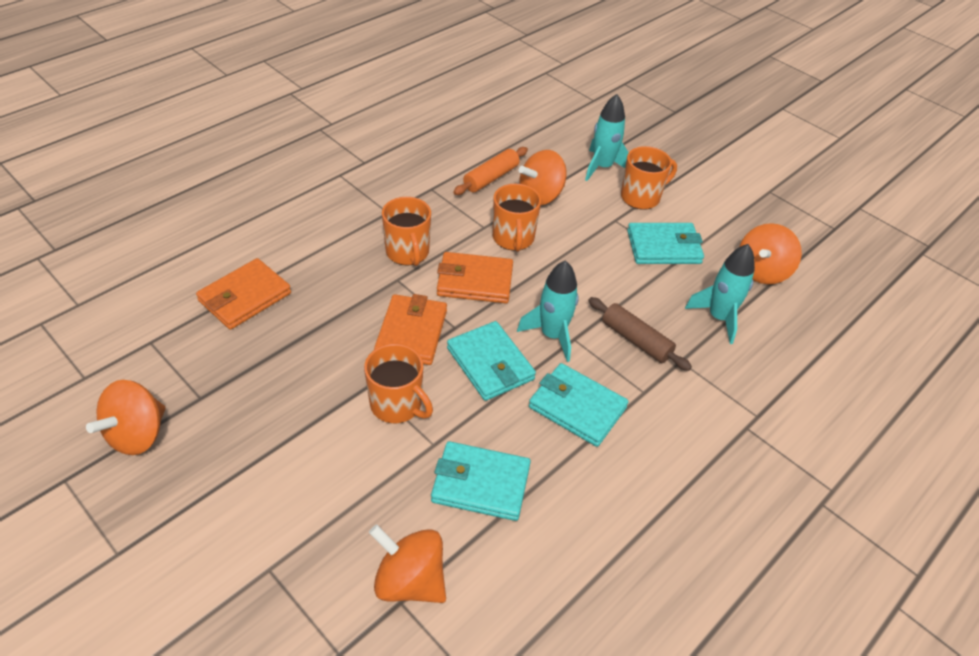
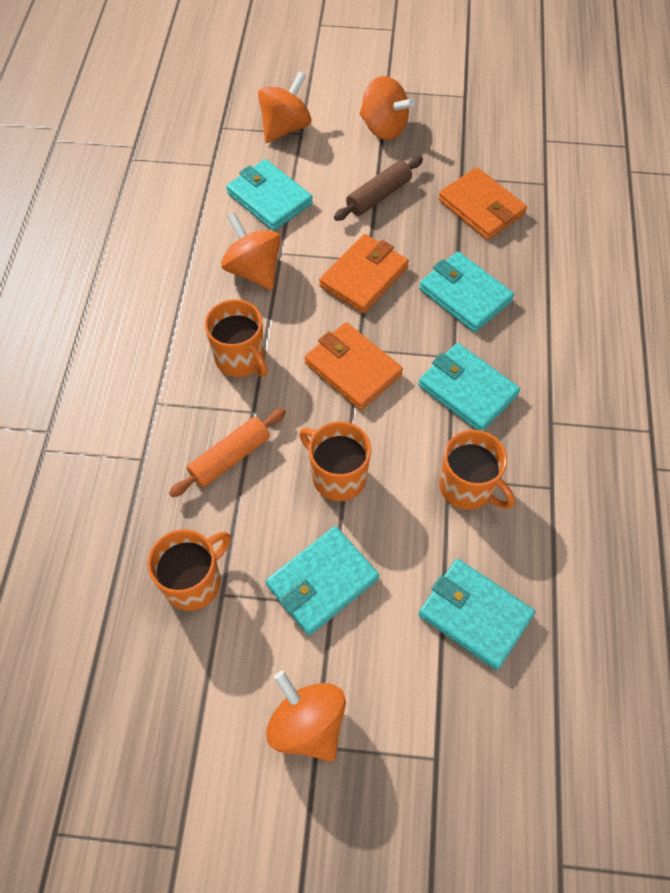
turquoise rocket: [517,260,579,362] [585,94,629,181] [685,244,755,344] = 3 -> none = 0
turquoise wallet: [431,441,531,521] [447,321,536,401] [529,363,628,447] [627,223,704,264] = 4 -> [226,159,313,231] [266,526,379,635] [418,343,520,431] [419,252,514,332] [419,559,535,670] = 5

